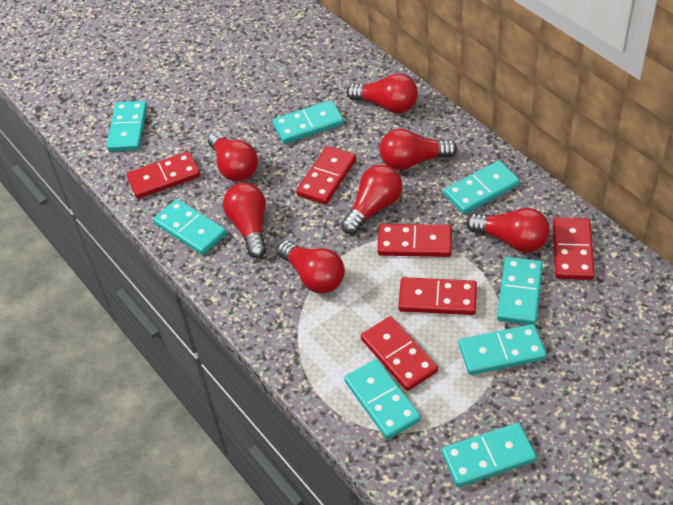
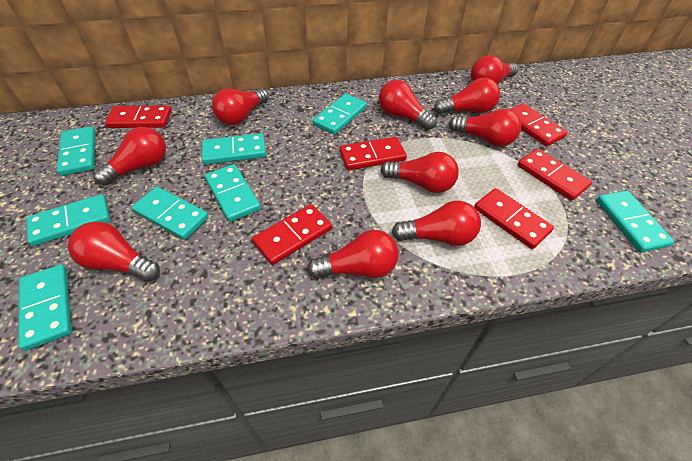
red light bulb: [208,132,258,182] [223,183,266,258] [277,240,345,294] [341,165,402,235] [346,73,418,113] [379,129,457,170] [466,208,550,253] = 7 -> [68,221,160,282] [93,127,166,186] [212,88,269,125] [307,230,399,279] [379,80,436,130] [381,152,459,193] [392,200,481,246] [434,78,500,115] [449,109,521,147] [471,55,518,85] = 10

